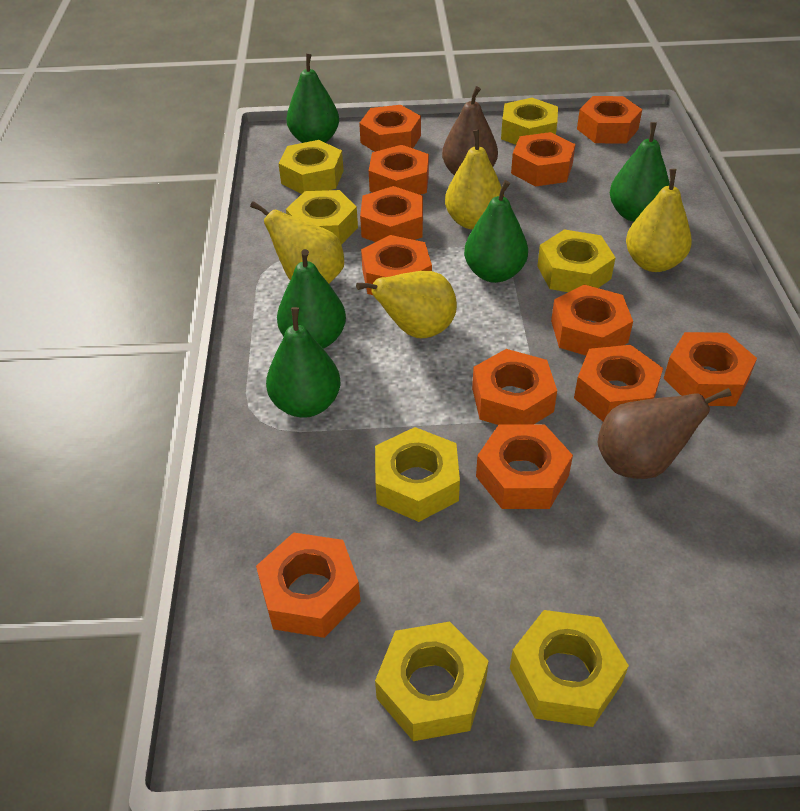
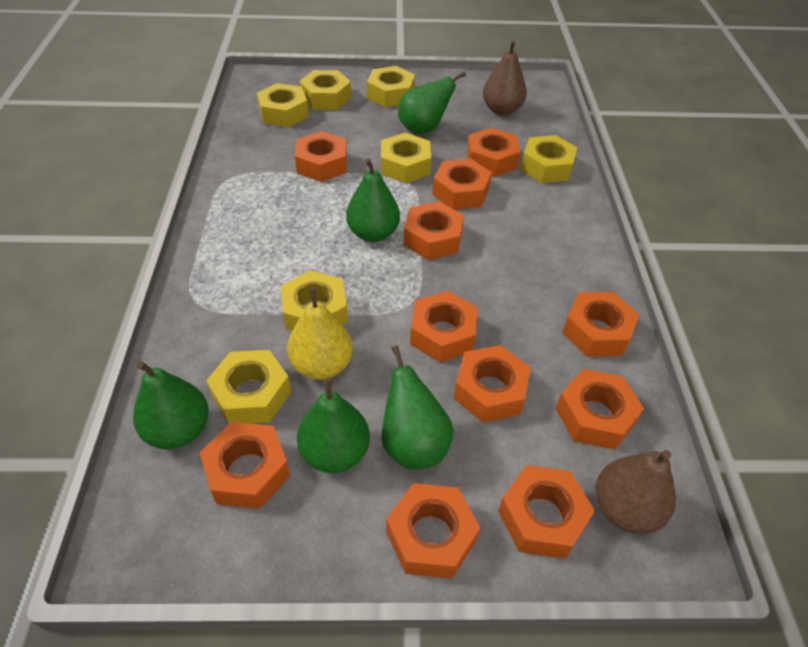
orange nut: [256,532,361,638] [359,105,421,152] [360,186,423,242] [361,235,432,295] [369,145,429,195] [472,349,557,425] [476,424,573,509] [511,132,576,187] [551,285,633,356] [574,345,663,422] [577,96,642,144] [663,332,757,406] = 12 -> [199,422,290,509] [295,131,347,182] [386,483,480,579] [403,202,464,260] [410,291,478,362] [433,159,492,210] [454,345,531,423] [467,127,520,177] [498,465,595,559] [556,369,644,450] [562,292,639,357] = 11
yellow pear: [250,201,344,284] [356,271,457,338] [445,130,504,230] [626,169,692,272] = 4 -> [287,287,353,380] = 1

